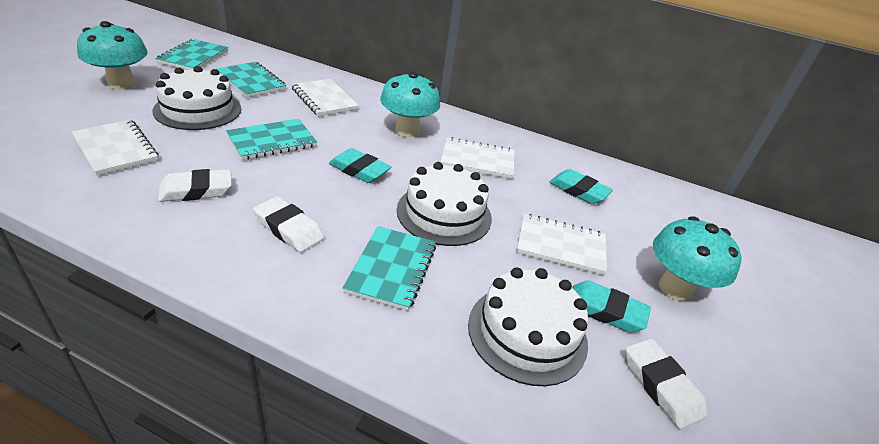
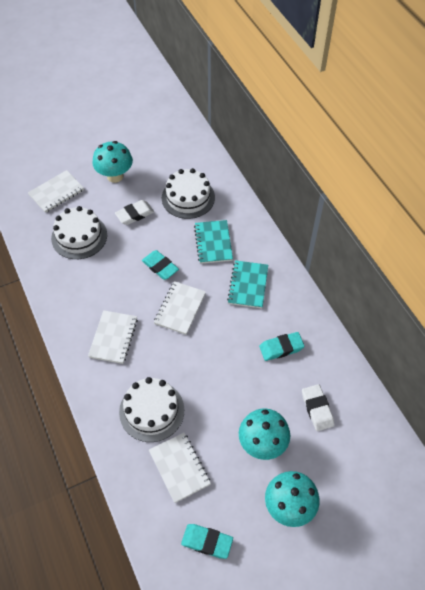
turquoise notebook: [155,39,228,70] [217,62,286,98] [226,119,317,160] [343,226,436,311] = 4 -> [194,220,233,264] [227,260,268,308] = 2
white eraser: [158,169,232,202] [253,196,324,252] [626,338,707,429] = 3 -> [115,200,154,225] [302,384,334,431] = 2

